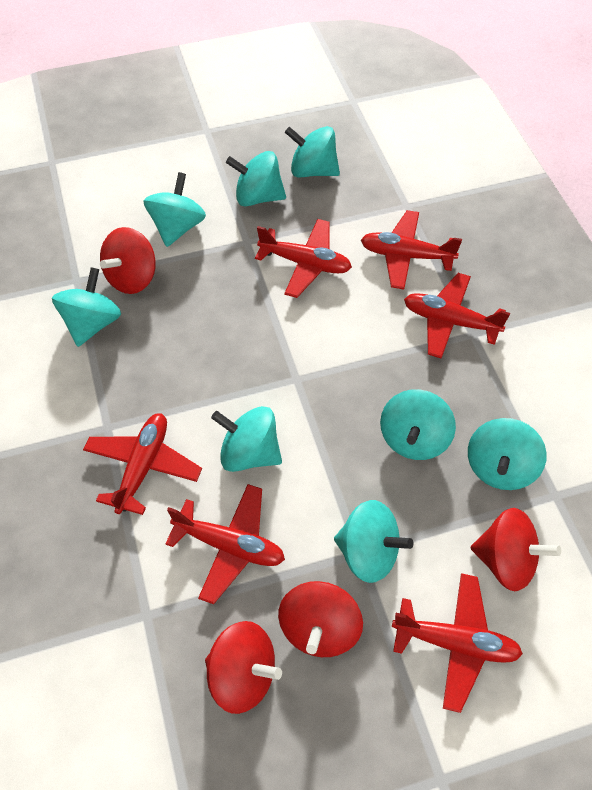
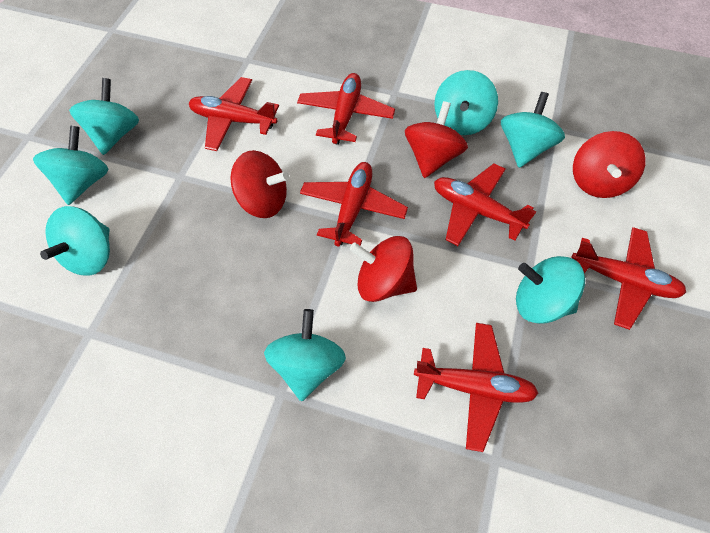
turquoise spinning top: [52,267,121,347] [143,172,206,247] [211,406,282,472] [226,151,286,206] [285,126,340,178] [334,500,413,583] [380,389,456,460] [468,418,547,490] = 8 -> [33,125,108,205] [40,206,110,276] [69,78,139,155] [264,309,346,401] [434,70,498,135] [501,92,565,168] [516,256,585,324] = 7

